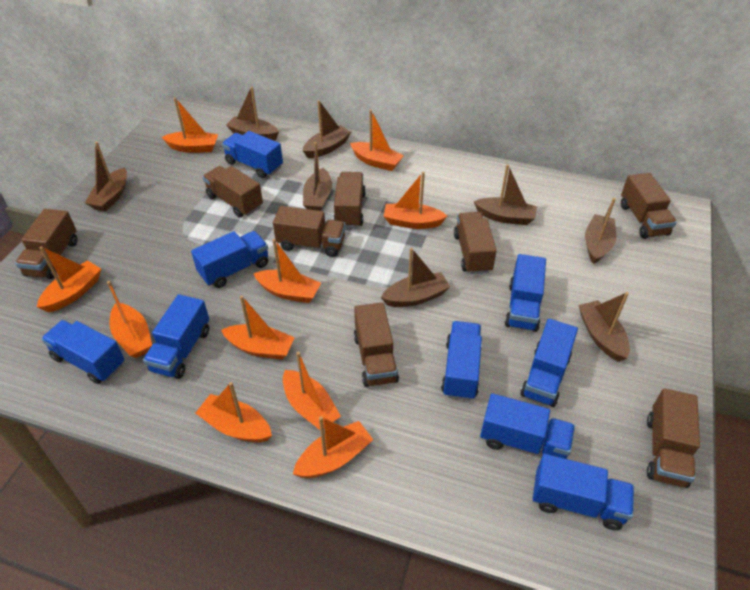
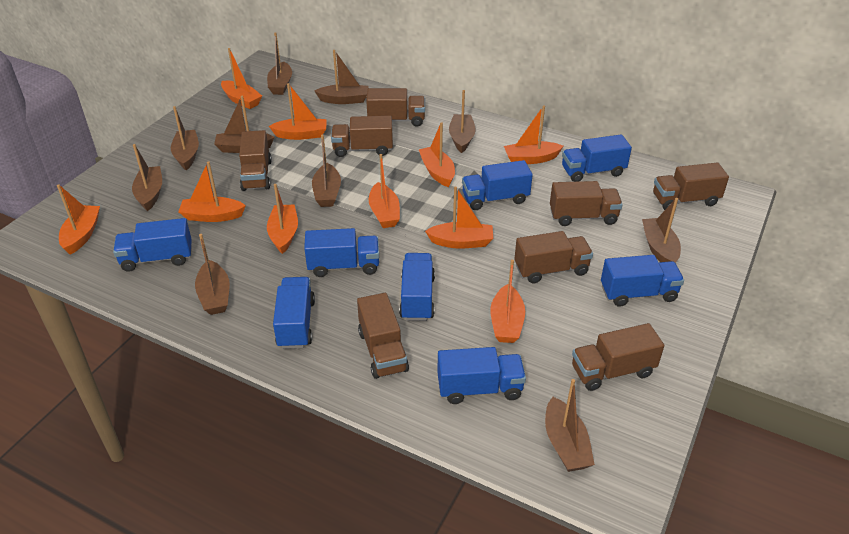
blue truck: [41,320,125,384] [143,294,209,379] [191,231,268,288] [222,131,283,178] [441,321,482,400] [480,393,575,459] [505,254,546,332] [520,319,578,407] [533,454,634,530] = 9 -> [113,218,192,272] [273,277,315,349] [304,228,379,277] [399,253,435,321] [437,347,526,404] [462,160,533,210] [562,134,632,182] [601,255,684,307] = 8
brown boat: [85,141,127,212] [226,87,279,141] [303,100,351,158] [303,142,332,211] [381,248,450,307] [474,164,537,225] [578,292,630,362] [585,198,616,264] = 8 -> [132,144,162,211] [171,106,199,170] [195,234,230,315] [214,96,274,153] [267,32,292,95] [312,135,341,207] [315,50,368,104] [449,90,476,153] [545,379,595,472] [642,198,681,263] = 10

